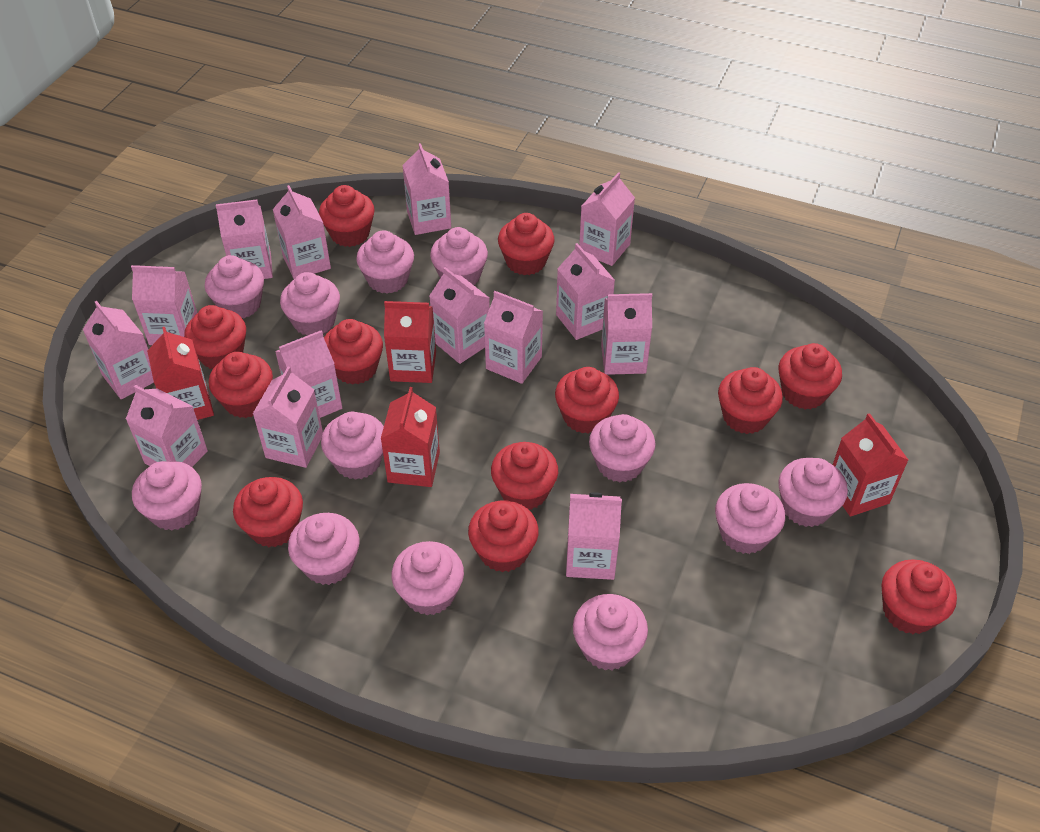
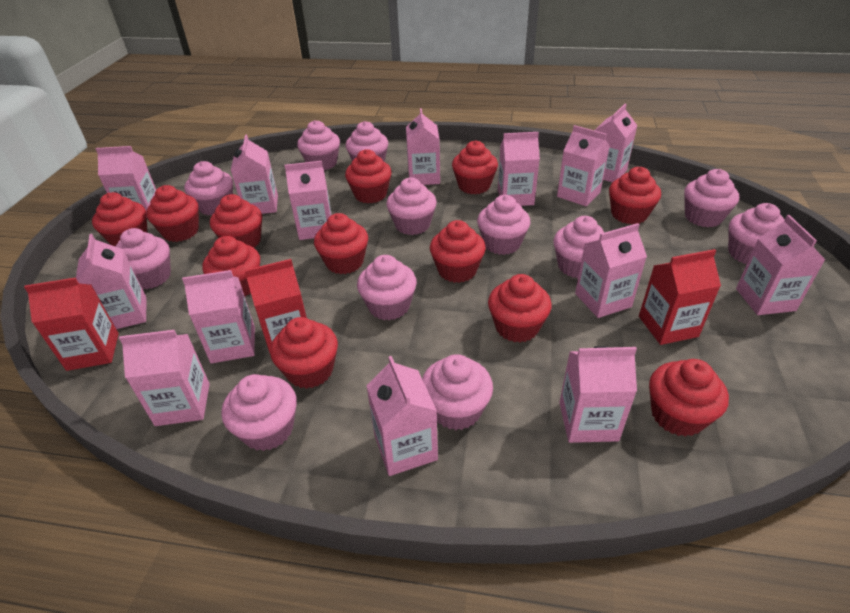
red carton: [147,327,214,420] [381,387,440,487] [384,301,436,383] [833,413,908,517] = 4 -> [24,277,119,371] [244,259,307,353] [639,249,721,345] = 3

